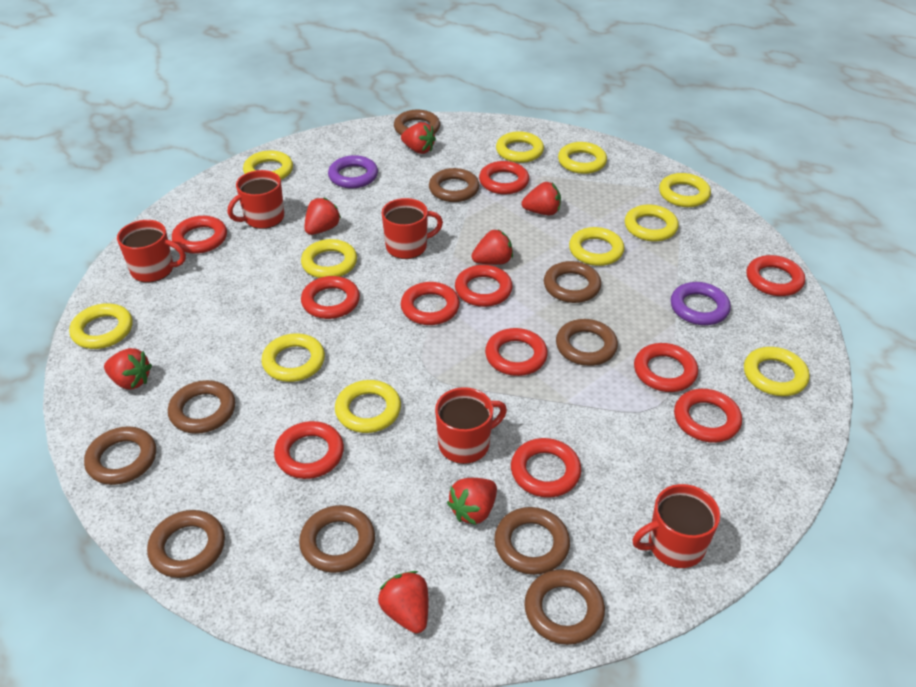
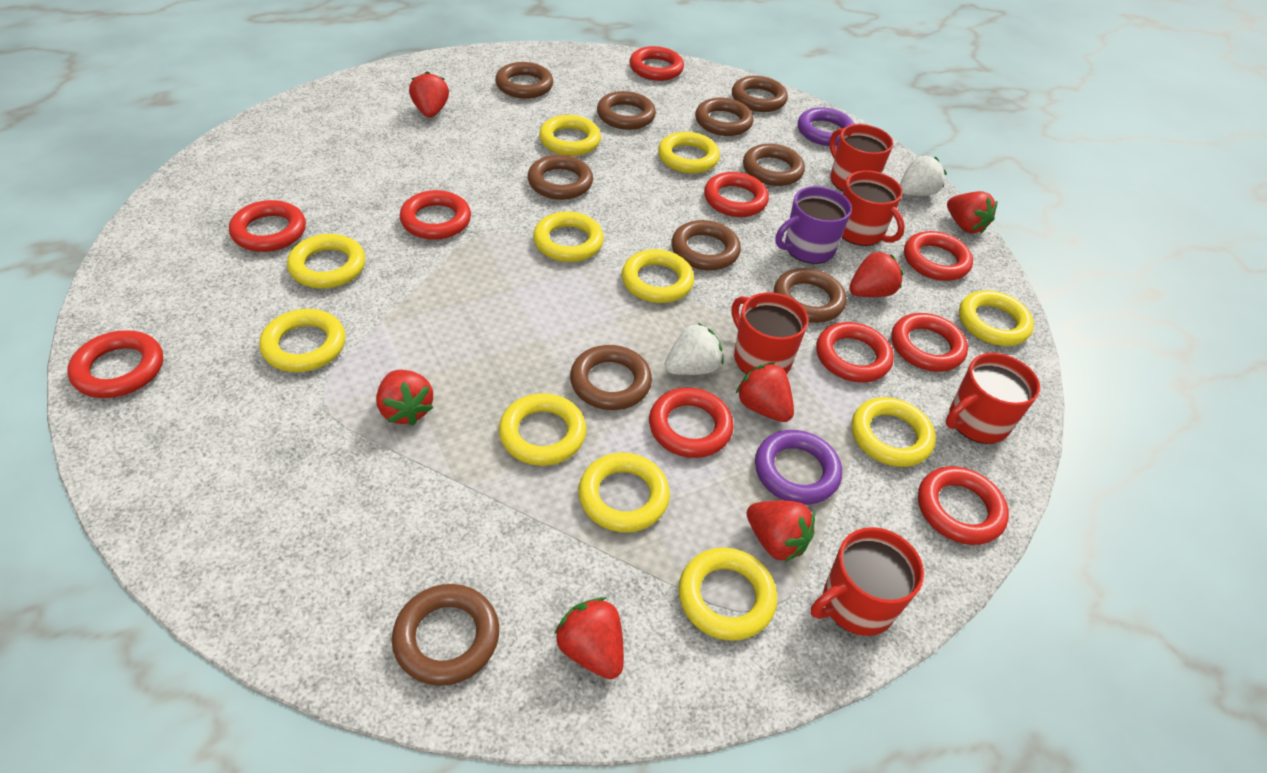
purple mug: none = 0 -> [775,186,852,264] = 1
red ring: [172,216,227,254] [274,421,344,479] [301,276,360,319] [401,282,460,325] [455,265,513,307] [479,161,529,194] [485,328,548,376] [511,438,581,498] [634,343,698,392] [674,389,742,443] [746,255,805,296] = 11 -> [67,330,163,398] [229,200,306,252] [400,190,471,240] [630,46,684,81] [649,388,734,458] [704,172,769,217] [816,322,894,382] [891,313,968,372] [904,231,973,281] [918,466,1009,545] = 10
white strawberry: none = 0 -> [664,323,723,375] [900,156,947,196] = 2

